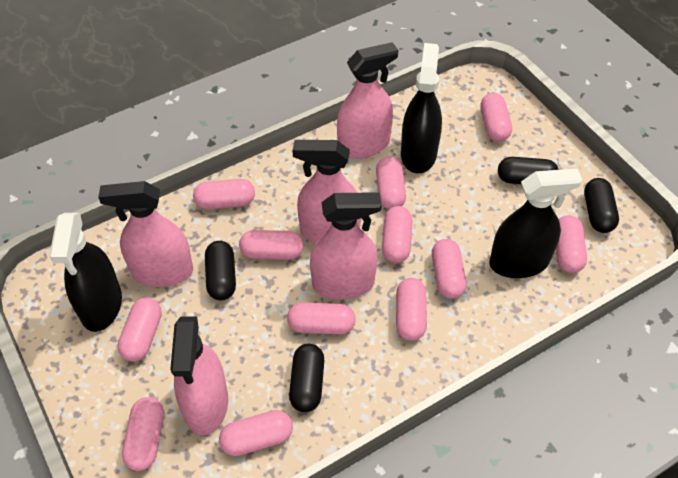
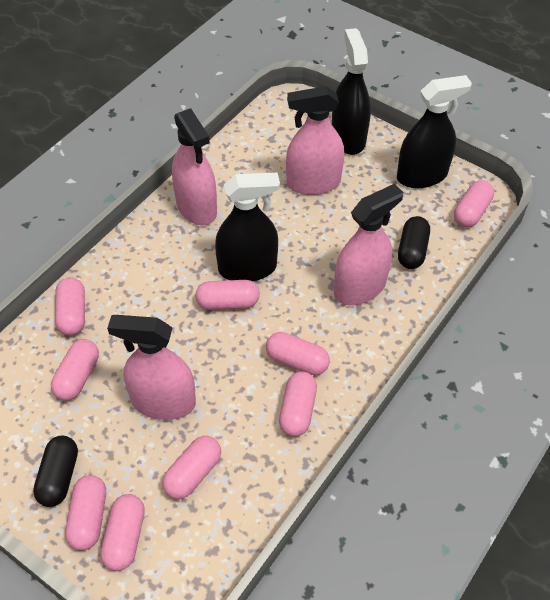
black capsule: [205,241,236,300] [289,344,324,412] [498,157,559,184] [584,178,619,233] = 4 -> [33,436,78,507] [398,216,430,269] = 2
pink capsule: [118,297,162,362] [122,397,164,471] [193,179,255,209] [219,410,293,456] [239,230,304,260] [287,302,356,335] [376,157,406,209] [382,206,412,263] [396,278,427,341] [432,239,466,299] [480,93,512,142] [556,215,587,273] = 12 -> [51,339,99,401] [55,277,85,336] [65,475,106,551] [100,494,145,571] [162,436,221,499] [195,280,260,310] [266,332,330,375] [279,371,317,437] [454,180,494,227] = 9
pink spray bottle: [98,181,193,287] [170,316,228,435] [292,140,361,243] [310,192,382,300] [337,42,398,159] = 5 -> [107,315,196,420] [172,108,217,225] [286,86,344,195] [334,184,403,305] = 4

